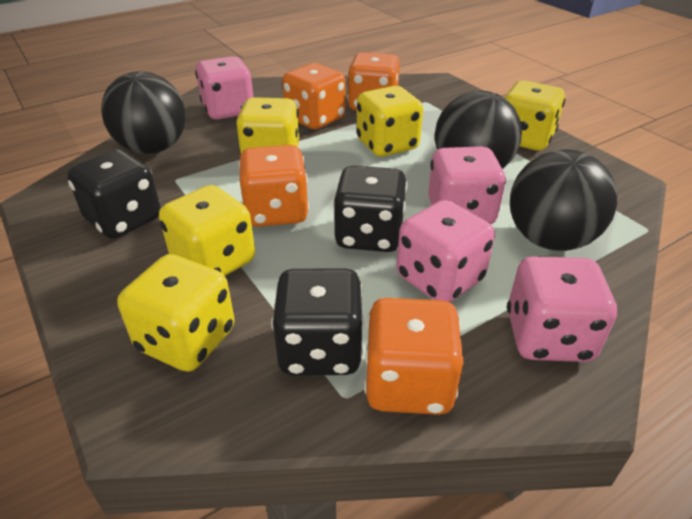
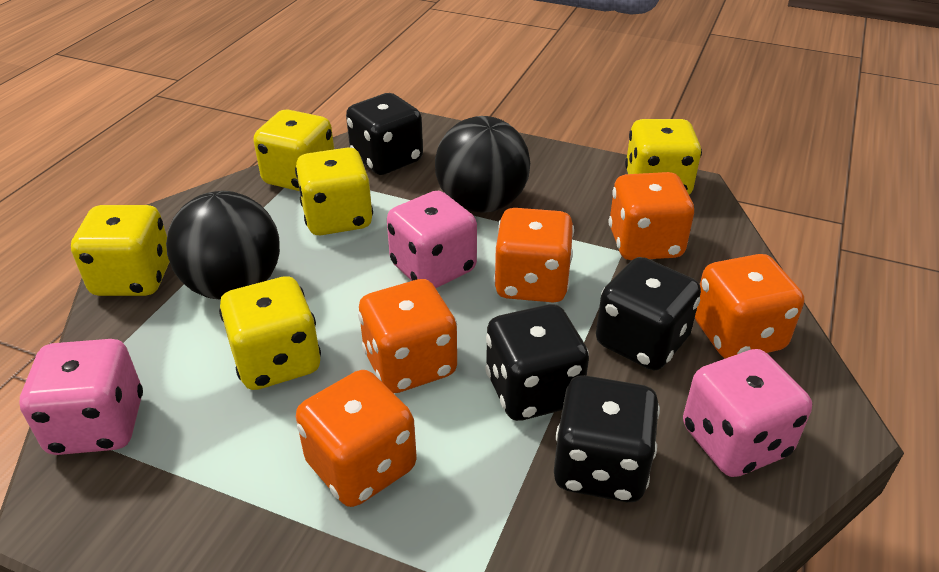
black ball: [101,71,186,154] [435,91,522,169] [510,149,617,251] = 3 -> [166,191,280,300] [435,116,530,213] = 2
black dice: [67,149,161,239] [271,269,364,375] [333,166,407,252] = 3 -> [346,93,423,175] [485,304,589,421] [554,375,660,502] [596,257,701,370] = 4
orange dice: [239,145,309,227] [282,63,346,129] [347,52,400,111] [364,298,464,415] = 4 -> [296,370,417,507] [358,279,457,393] [494,208,574,302] [609,172,694,260] [695,254,804,359] = 5
pink dice: [195,56,253,120] [397,200,495,302] [428,146,506,224] [507,256,617,362] = 4 -> [20,339,143,455] [387,191,477,288] [683,349,812,477] = 3

